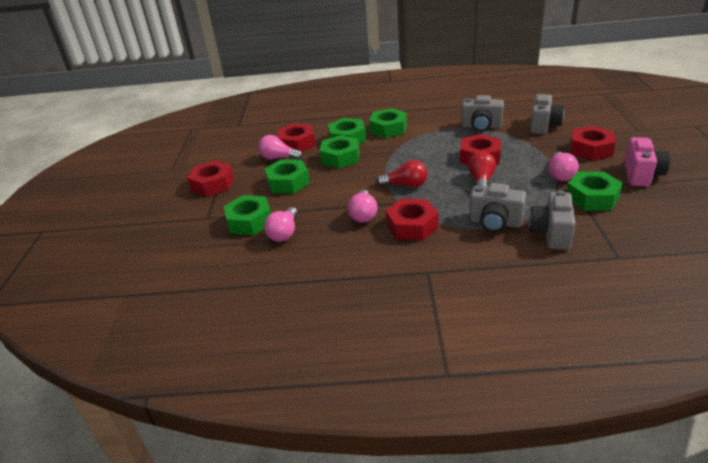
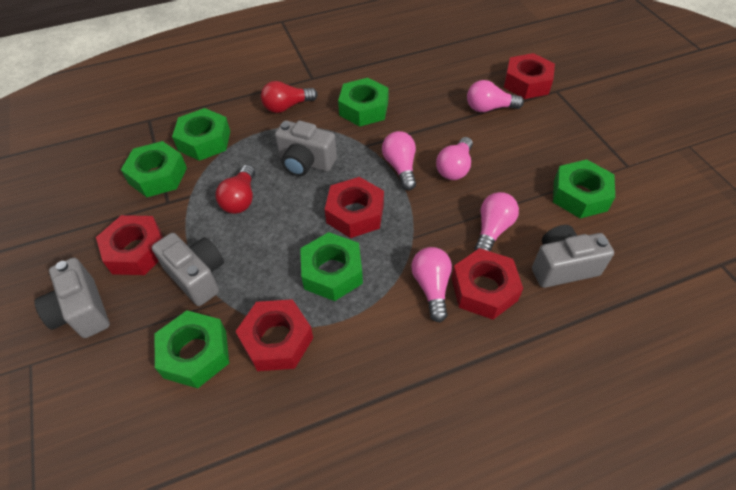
pink camera: [624,137,670,187] = 1 -> none = 0
pink light bulb: [258,135,303,160] [264,207,298,242] [348,190,377,223] [549,152,579,181] = 4 -> [382,131,416,191] [411,247,452,323] [436,137,473,180] [467,80,524,112] [475,192,519,251] = 5

